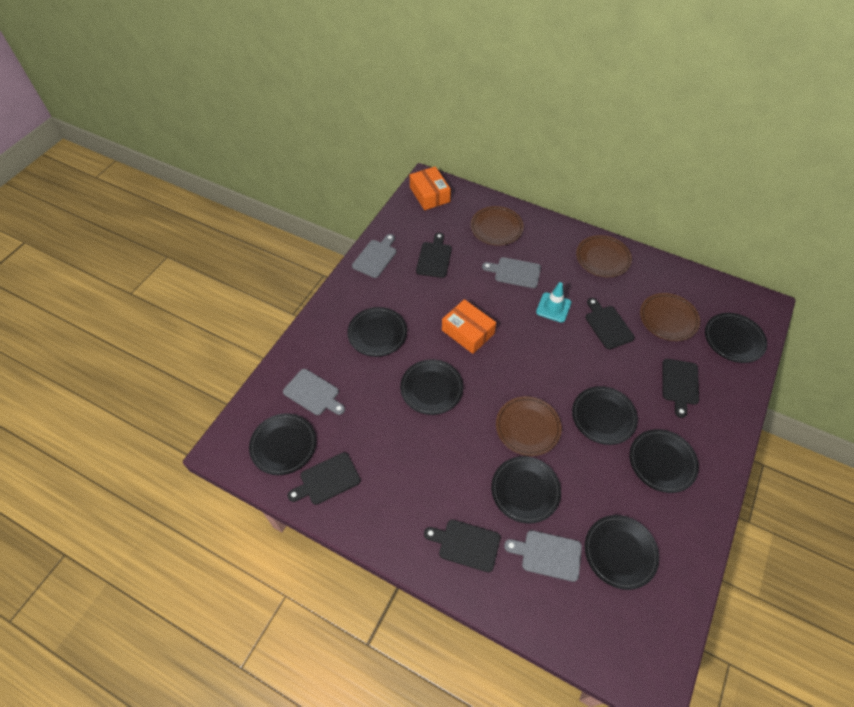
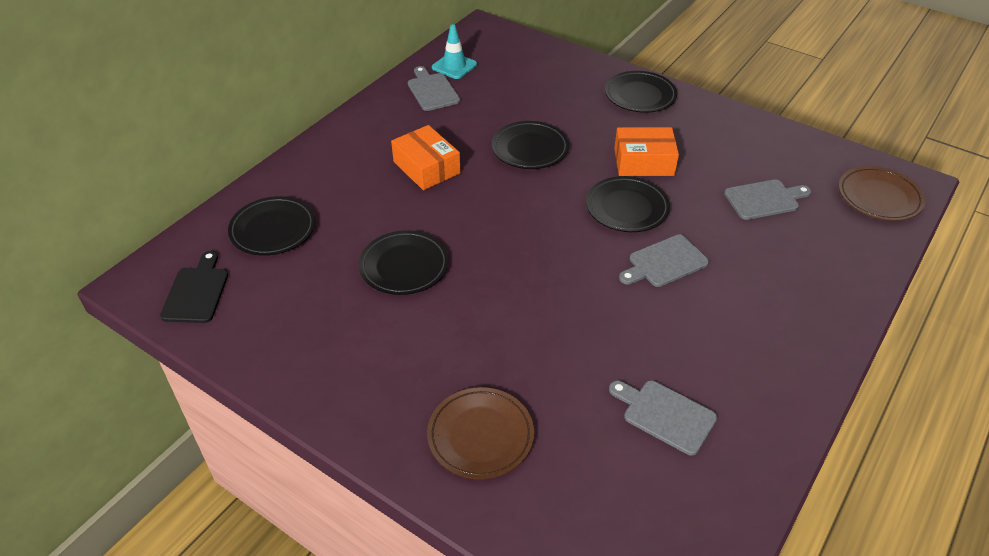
black cutting board: [287,452,361,505] [416,233,452,278] [424,520,500,572] [586,298,635,349] [662,359,699,418] = 5 -> [160,251,228,323] = 1
black plate: [249,413,316,475] [348,307,407,357] [400,359,463,415] [491,456,561,524] [572,386,638,445] [585,515,659,590] [629,429,699,493] [705,313,767,363] = 8 -> [228,196,315,256] [359,230,449,295] [492,121,569,169] [586,176,670,232] [605,71,677,113] = 5
brown plate: [471,206,524,246] [496,396,562,456] [576,235,632,277] [640,293,700,341] = 4 -> [427,387,534,479] [839,166,925,221] = 2

